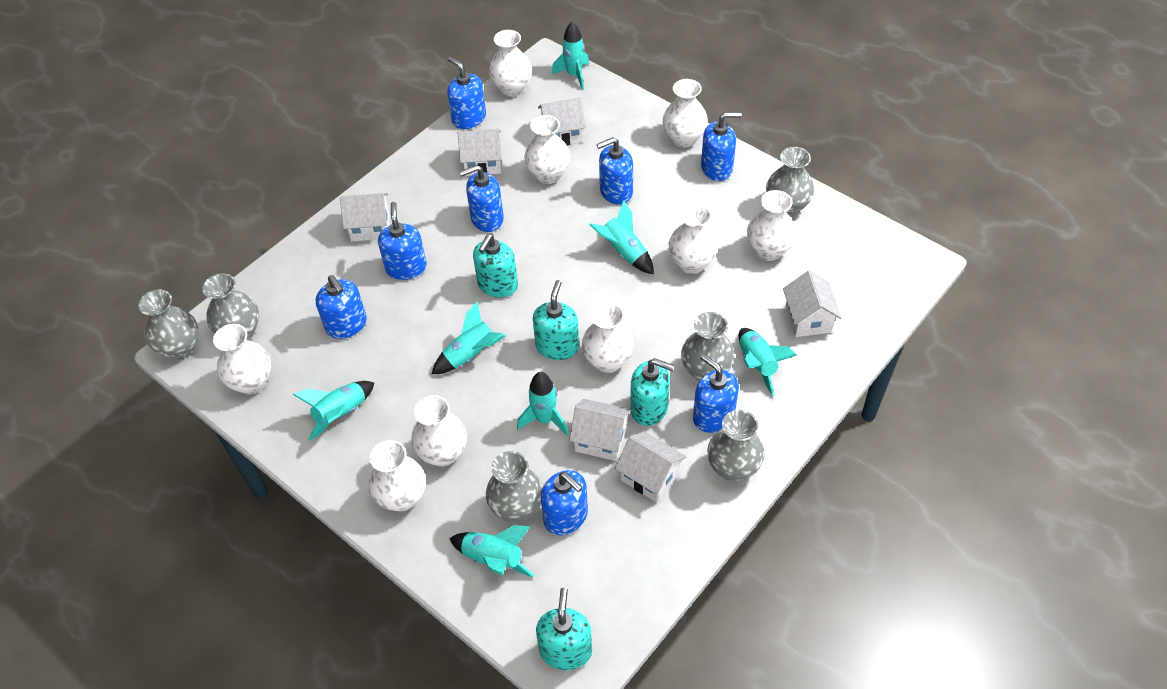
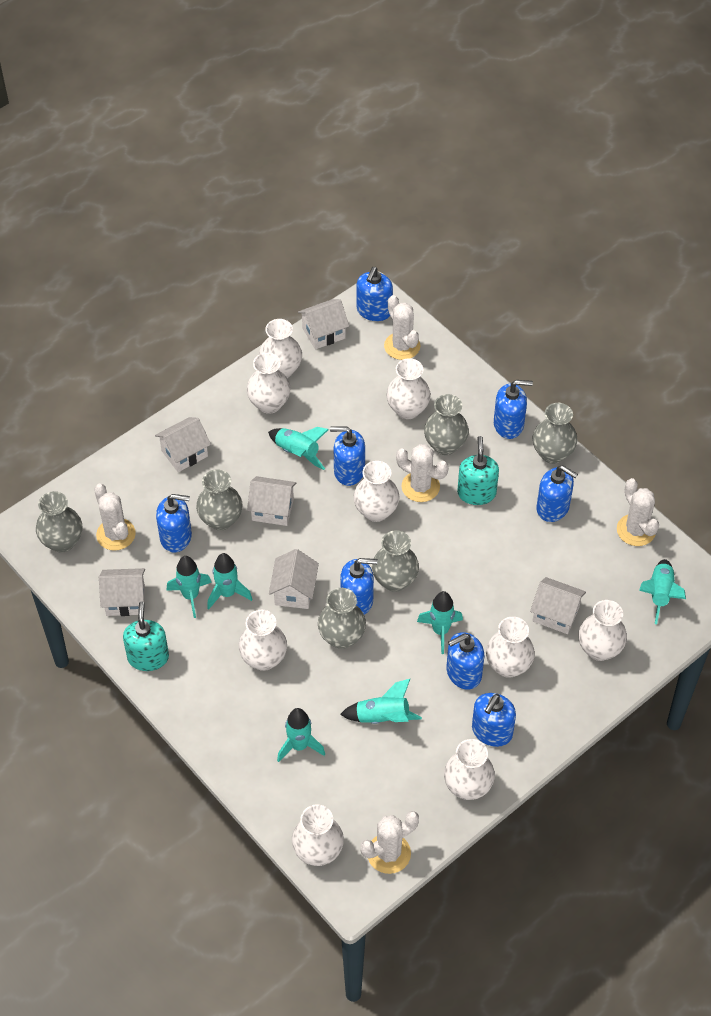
turquoise soap dispenser: [473,234,518,297] [533,280,579,360] [536,588,592,670] [630,358,675,426] = 4 -> [123,601,169,671] [457,436,499,505] = 2
white cactus: none = 0 -> [94,484,136,551] [360,811,419,874] [384,295,420,360] [396,444,449,502] [617,478,659,546] = 5

